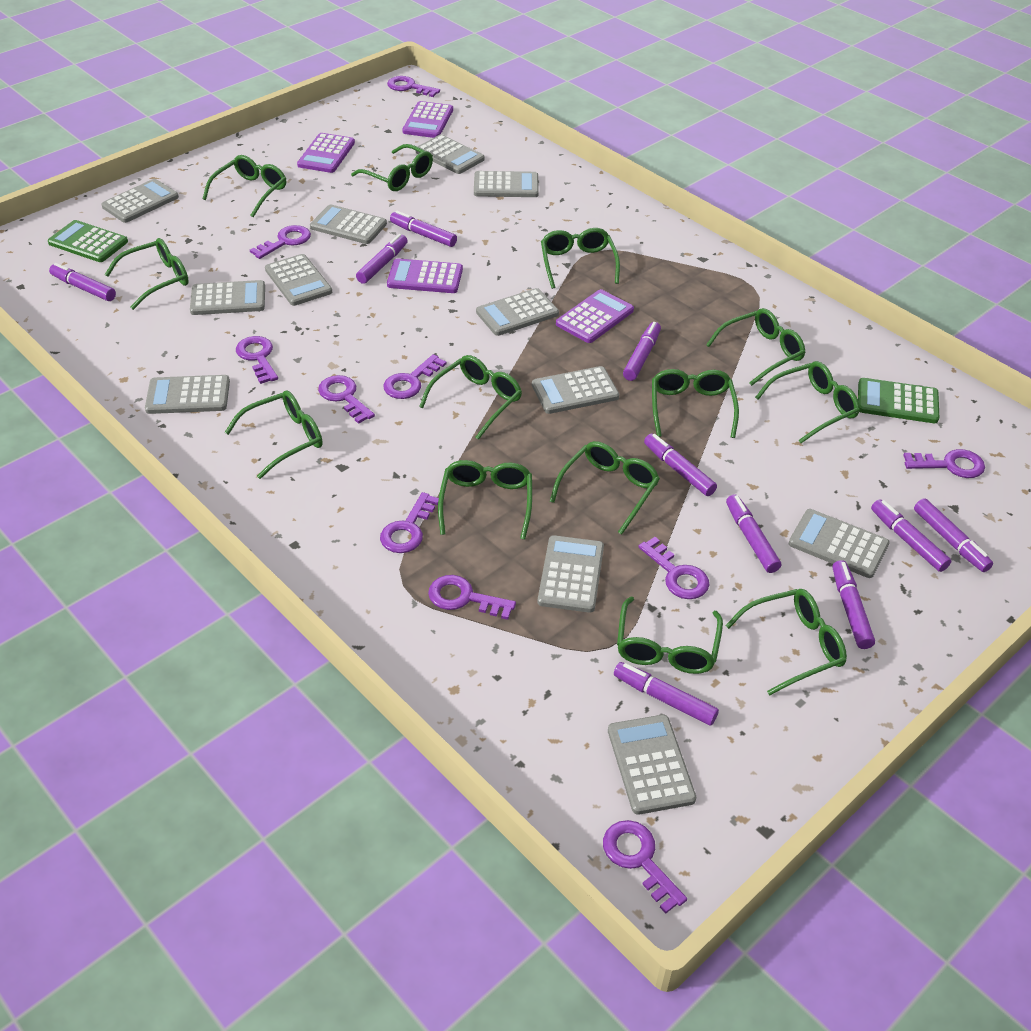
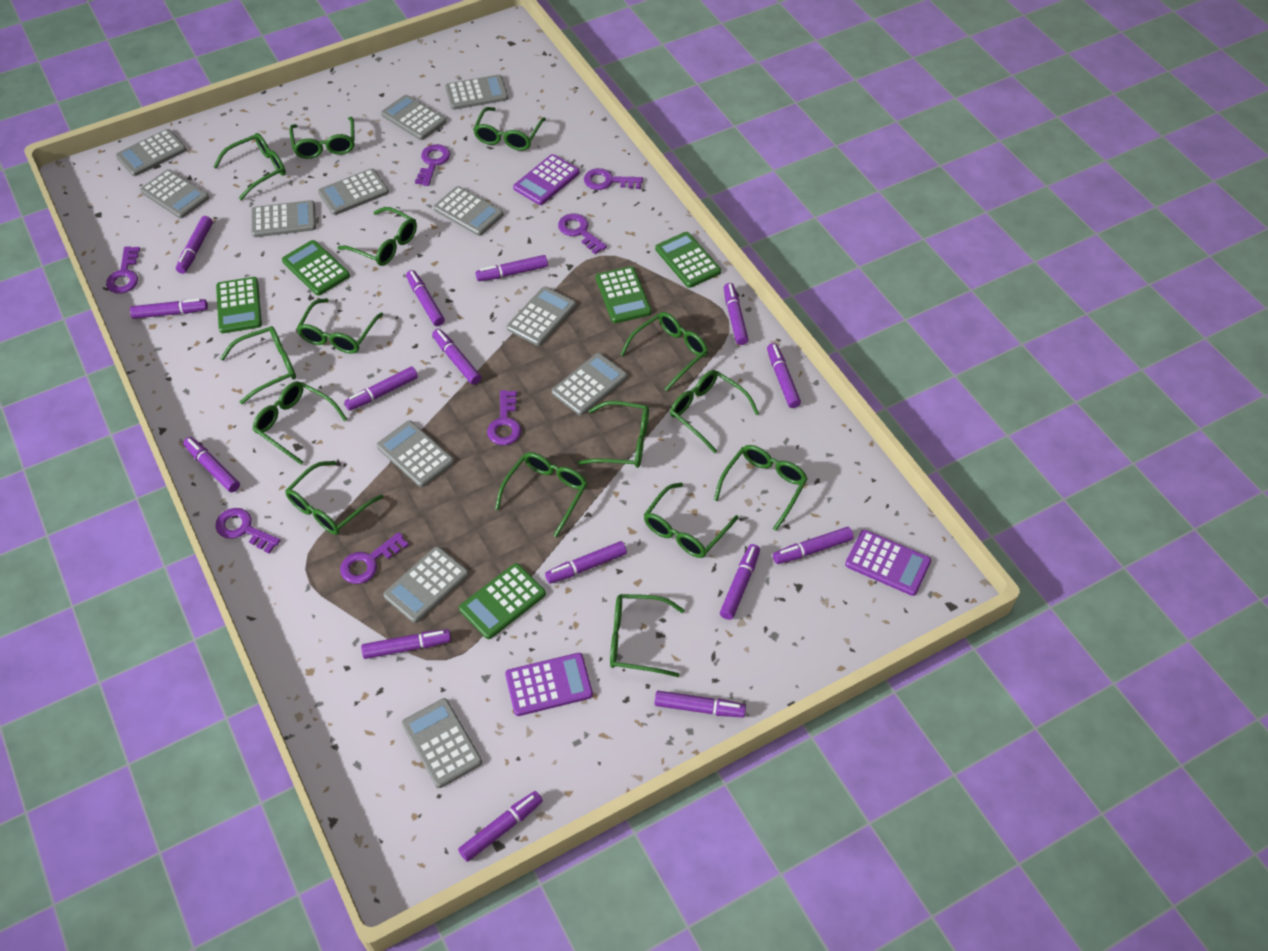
green calculator: [48,220,128,262] [858,378,939,423] = 2 -> [216,277,262,333] [282,240,350,296] [459,563,546,639] [596,266,652,323] [655,232,721,288] = 5
green glasses: [105,238,189,310] [203,155,286,217] [225,391,323,479] [351,144,433,191] [419,355,522,440] [438,460,532,540] [541,228,620,289] [550,441,660,535] [617,597,723,674] [652,369,739,438] [706,308,805,386] [725,589,847,696] [755,361,860,443] = 13 -> [213,133,286,200] [220,326,296,404] [253,381,347,465] [285,461,383,535] [289,117,355,159] [296,298,383,354] [337,207,417,266] [473,107,546,151] [495,452,588,537] [577,401,649,468] [610,594,684,677] [620,312,708,391] [644,483,738,558] [670,370,759,453] [714,445,808,531] = 15
purple calculator: [297,133,355,173] [387,258,463,293] [402,101,453,138] [556,289,634,343] = 4 -> [505,653,593,716] [513,154,580,205] [845,530,931,596] = 3
purple key: [236,336,278,384] [250,225,311,259] [318,375,375,424] [380,492,439,553] [384,354,446,399] [387,76,440,97] [428,575,516,620] [603,820,687,914] [638,537,710,599] [903,449,985,478] = 10 -> [106,246,140,294] [215,508,281,553] [340,532,409,584] [415,144,450,186] [487,390,521,445] [558,213,607,254] [584,168,643,190] = 7
purple marker: [49,263,116,301] [356,234,408,284] [390,211,457,247] [614,662,719,726] [623,322,661,381] [644,434,717,496] [726,494,781,573] [833,560,875,649] [871,499,951,572] [914,498,993,572] = 10 -> [130,299,208,319] [176,216,213,274] [183,437,240,492] [344,367,418,411] [361,629,451,659] [406,270,445,326] [432,329,481,385] [458,791,543,862] [476,255,548,281] [545,541,627,584] [654,691,746,717] [720,544,760,620] [724,283,748,345] [767,343,801,408] [773,527,854,564] = 15

